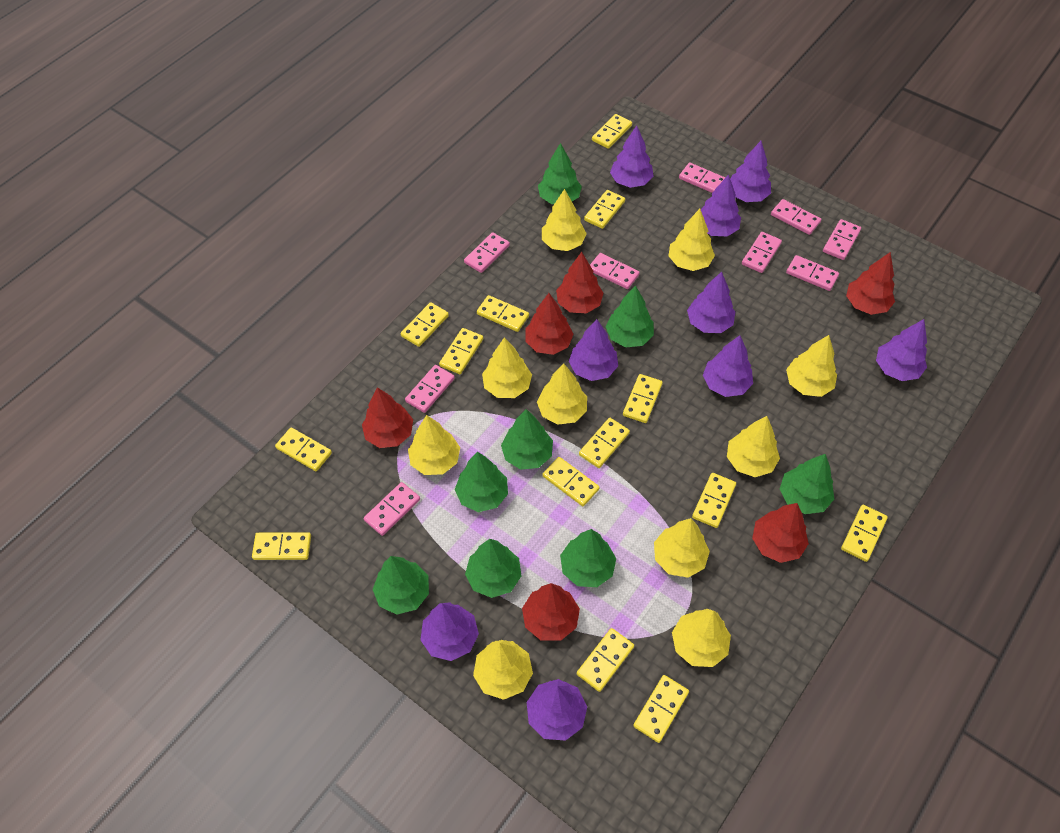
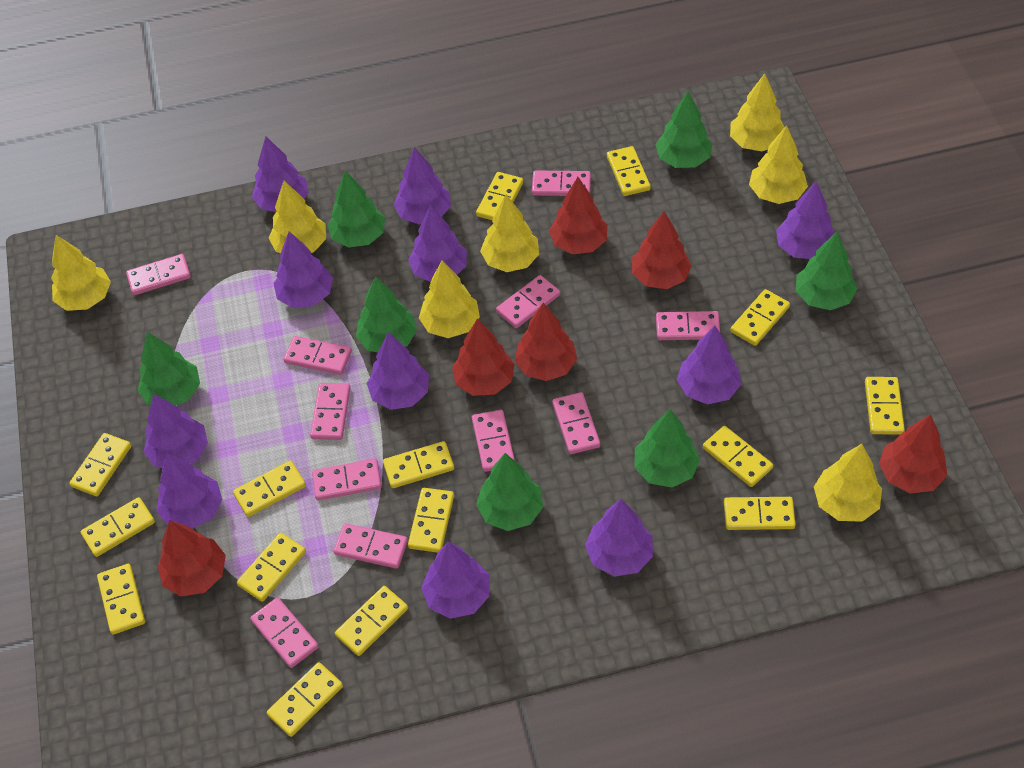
green tree: [373,556,429,615] [455,452,508,512] [465,539,521,598] [501,409,553,470] [538,143,582,204] [560,529,616,587] [606,285,654,347] [780,454,834,514] = 8 -> [138,332,200,406] [328,170,385,248] [356,276,417,352] [476,453,543,531] [634,409,700,487] [655,91,712,168] [796,231,858,310] = 7
pink domino: [364,482,420,536] [405,365,455,413] [464,232,510,273] [590,253,640,289] [679,162,725,193] [742,232,782,273] [771,199,821,235] [786,255,839,291] [823,219,861,260] = 9 -> [126,254,191,295] [250,597,319,668] [284,336,352,375] [310,383,350,440] [312,459,382,501] [333,523,408,569] [472,410,515,472] [496,275,560,328] [532,170,591,196] [552,392,600,454] [656,311,720,340] = 11
purple tree: [420,602,479,661] [527,679,587,741] [569,319,618,381] [610,126,653,188] [687,272,735,333] [701,174,741,236] [703,335,753,397] [730,141,771,202] [876,319,927,381] = 9 -> [144,394,208,468] [156,453,222,529] [252,136,309,212] [273,231,333,308] [367,332,429,410] [394,147,451,225] [408,205,467,282] [421,541,489,619] [585,499,653,577] [677,326,741,405] [776,181,835,259] = 11
yellow domino: [252,532,311,560] [275,427,332,471] [401,302,449,347] [439,328,483,374] [477,295,529,332] [543,457,600,506] [577,628,634,692] [579,418,630,468] [584,190,625,229] [592,114,632,149] [623,374,663,423] [633,675,689,743] [692,473,736,528] [841,505,888,562] = 14 -> [69,433,131,496] [80,497,155,557] [97,564,145,634] [233,461,306,517] [237,533,306,602] [267,662,343,737] [335,586,408,656] [383,441,454,488] [408,488,454,553] [476,172,523,220] [607,146,651,196] [703,426,773,487] [724,497,796,530] [730,289,790,346] [865,377,905,435] = 15
yellow tree: [408,415,460,475] [473,640,533,700] [482,337,532,398] [537,363,587,425] [542,189,587,251] [654,518,710,578] [669,209,715,271] [672,609,731,667] [727,416,780,477] [786,335,837,397] = 10 -> [51,235,111,311] [269,181,326,253] [419,260,480,338] [480,195,539,272] [730,74,785,151] [749,125,808,204] [814,444,882,522] = 7

